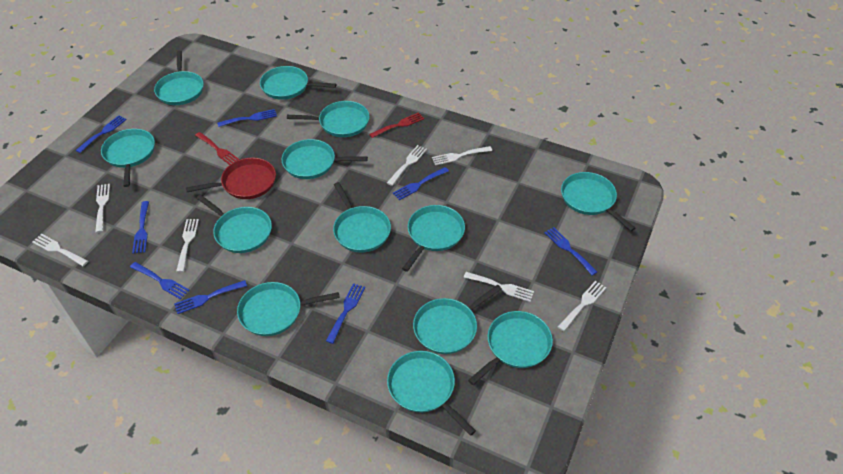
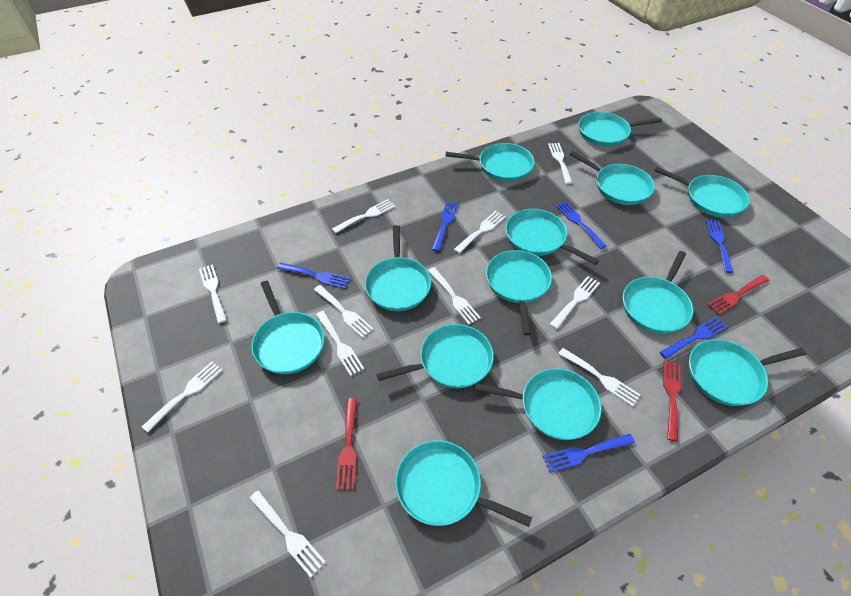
blue fork: [75,115,127,153] [130,262,189,299] [132,201,149,254] [174,280,247,314] [217,109,277,127] [326,283,365,344] [393,167,449,200] [544,227,597,275] = 8 -> [277,263,350,289] [432,201,459,251] [543,434,635,473] [556,202,606,249] [660,317,727,359] [705,219,733,273] = 6
red fork: [195,132,240,165] [369,112,424,138] = 2 -> [336,398,357,490] [663,361,681,442] [707,275,769,315] = 3
red pan: [186,158,276,199] = 1 -> none = 0
white fork: [32,234,88,266] [95,184,110,233] [176,219,199,272] [387,145,427,186] [432,146,492,165] [464,272,534,302] [558,281,606,331] = 7 -> [142,362,222,432] [199,264,227,323] [249,490,326,578] [314,285,373,338] [316,311,364,376] [332,199,395,233] [428,267,481,325] [454,211,505,254] [548,143,572,184] [549,276,600,329] [558,348,640,407] = 11

